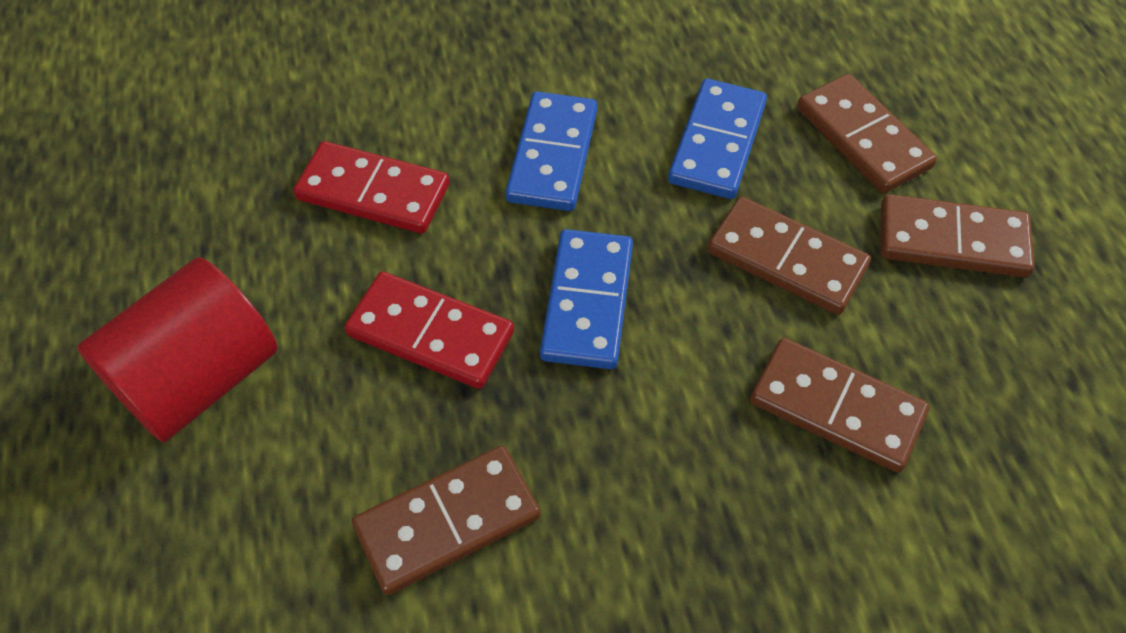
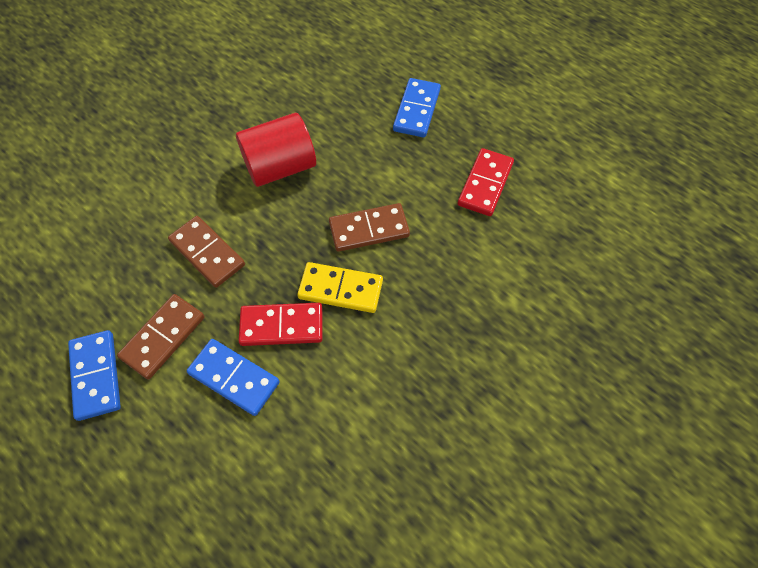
brown domino: [352,446,540,595] [707,197,871,315] [750,338,929,472] [797,74,937,194] [881,194,1034,278] = 5 -> [117,294,205,379] [168,216,245,288] [329,203,410,252] = 3
yellow domino: none = 0 -> [297,262,383,313] = 1

